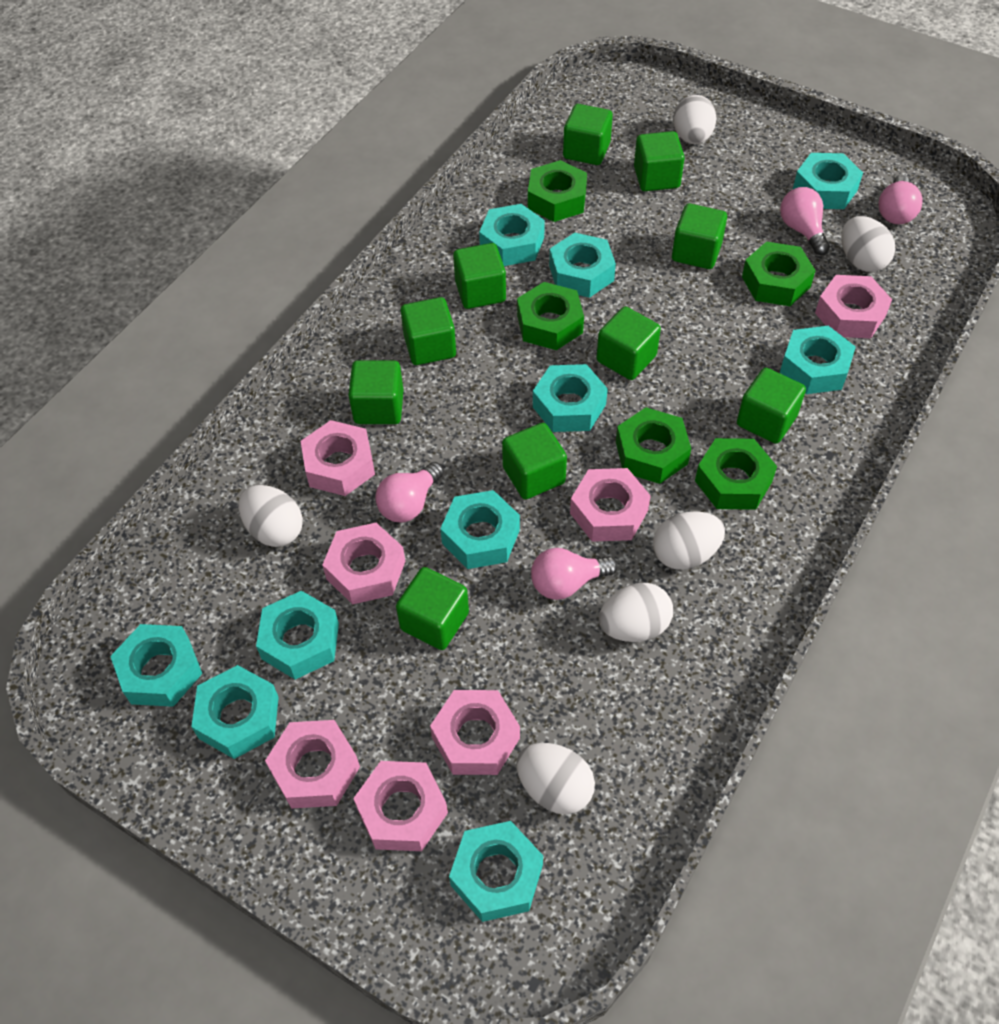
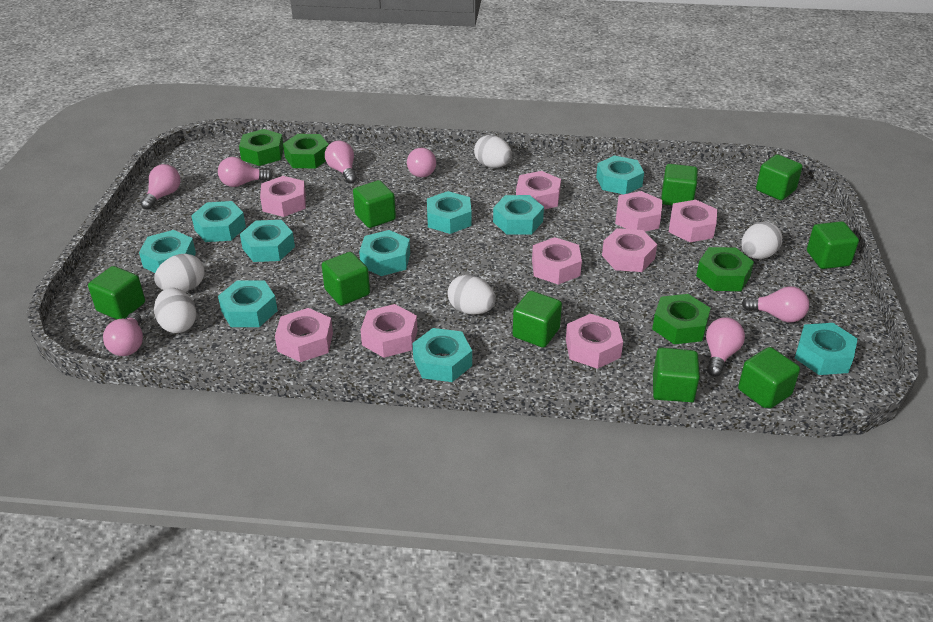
green cube: [348,360,403,424] [396,567,469,650] [401,297,456,365] [453,243,506,309] [502,423,567,499] [563,104,613,165] [596,307,661,380] [634,131,685,191] [672,204,727,269] [737,368,806,444] = 10 -> [88,266,145,319] [322,252,370,306] [353,180,396,228] [512,291,562,348] [653,347,700,402] [661,164,698,206] [738,347,800,408] [756,154,803,200] [807,221,859,269] = 9
green nut: [517,282,584,350] [528,160,587,222] [616,407,691,484] [695,438,777,510] [742,242,816,306] = 5 -> [239,129,284,166] [283,134,329,169] [652,294,711,344] [696,247,754,291] = 4
pink light bulb: [375,462,444,523] [531,548,617,600] [780,187,830,255] [879,175,923,224] = 4 -> [103,313,143,356] [141,164,181,210] [218,157,273,187] [325,141,357,183] [407,148,436,177] [706,317,745,377] [742,286,809,322] = 7
pink nut: [265,720,360,809] [300,420,375,496] [322,523,405,605] [353,761,448,851] [430,690,520,775] [570,468,651,542] [815,275,892,339] = 7 -> [260,176,306,217] [275,308,333,362] [361,304,417,358] [516,171,561,209] [532,237,582,285] [566,314,623,369] [602,228,657,272] [615,191,662,231] [669,200,717,242] = 9
white egg: [239,485,303,547] [516,743,595,814] [599,583,673,642] [653,511,725,570] [673,95,717,144] [841,216,895,272] = 6 -> [154,254,204,292] [154,288,196,333] [447,275,496,315] [474,135,512,168] [741,222,782,259] = 5

